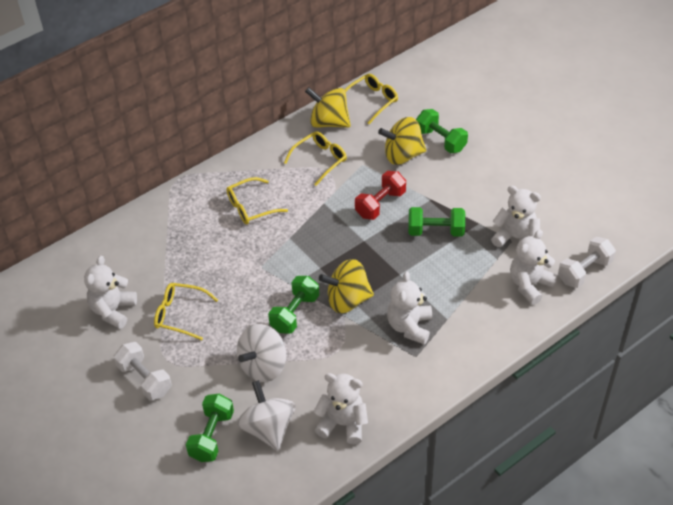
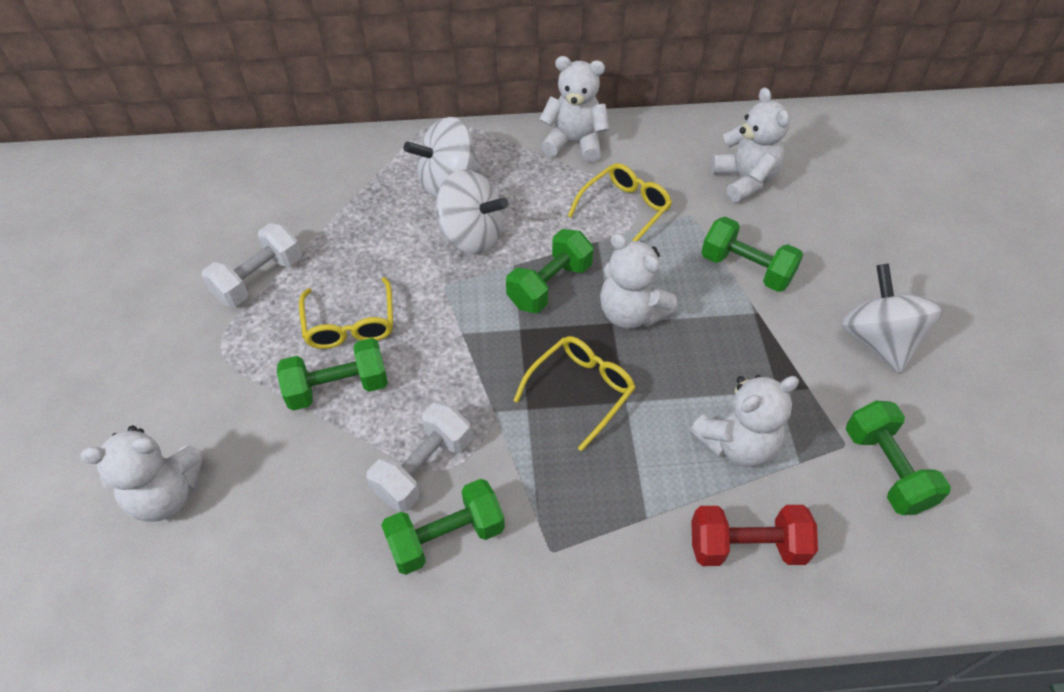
green dumbbell: [186,394,234,462] [268,276,319,334] [408,207,465,237] [416,109,468,153] = 4 -> [277,338,388,411] [381,479,505,575] [506,229,594,313] [701,217,803,292] [846,401,951,515] = 5
white spinning top: [237,324,286,382] [237,380,295,451] = 2 -> [404,117,482,197] [436,170,508,254] [842,263,943,373] = 3
yellow glasses: [154,283,218,340] [226,177,288,224] [284,131,347,186] [345,74,398,124] = 4 -> [299,277,393,349] [513,336,635,451] [568,163,672,241] = 3
yellow spinning top: [305,87,351,128] [319,259,374,313] [378,117,426,165] = 3 -> none = 0

